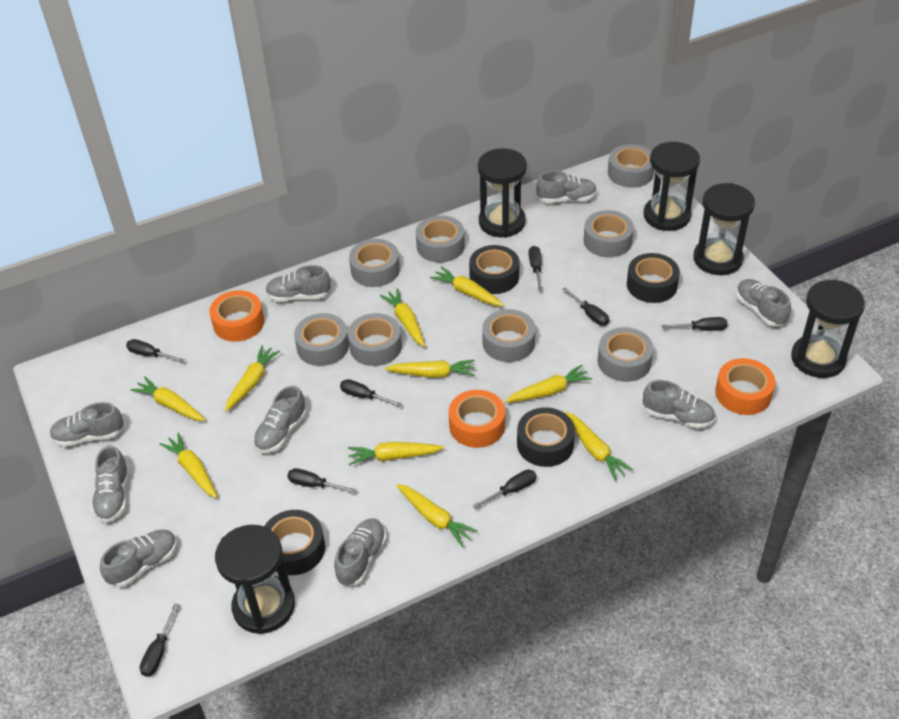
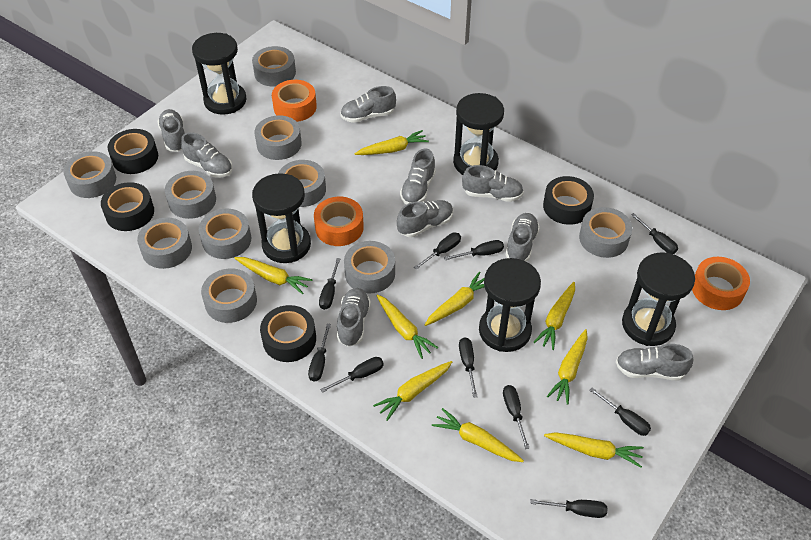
black screwdriver: [126,339,185,363] [140,603,179,677] [287,468,357,493] [340,379,402,407] [473,470,537,509] [529,246,542,291] [562,288,609,326] [662,317,728,331] = 8 -> [308,324,331,382] [319,258,341,310] [320,357,384,393] [414,233,461,270] [444,240,504,260] [459,337,478,398] [503,385,530,449] [530,499,607,518] [590,388,651,436] [631,213,678,254] = 10
grey tape: [294,313,349,366] [348,313,402,366] [349,239,400,287] [416,215,465,263] [482,309,535,362] [584,210,634,257] [598,327,654,382] [608,144,654,188] = 8 -> [63,151,116,198] [137,217,192,269] [165,171,216,219] [199,208,251,259] [201,268,257,323] [252,46,296,86] [255,115,302,160] [278,160,326,207] [344,241,395,294] [579,207,632,258] = 10
yellow carrot: [130,376,205,421] [159,432,217,498] [225,345,280,412] [348,442,444,466] [380,288,425,347] [385,360,475,378] [396,484,478,547] [430,266,504,307] [505,365,592,402] [566,412,633,481] = 10 -> [235,257,313,294] [355,130,429,155] [373,361,452,421] [376,294,439,359] [425,272,485,326] [432,408,524,462] [534,282,575,350] [544,432,644,468] [547,329,588,405] = 9

